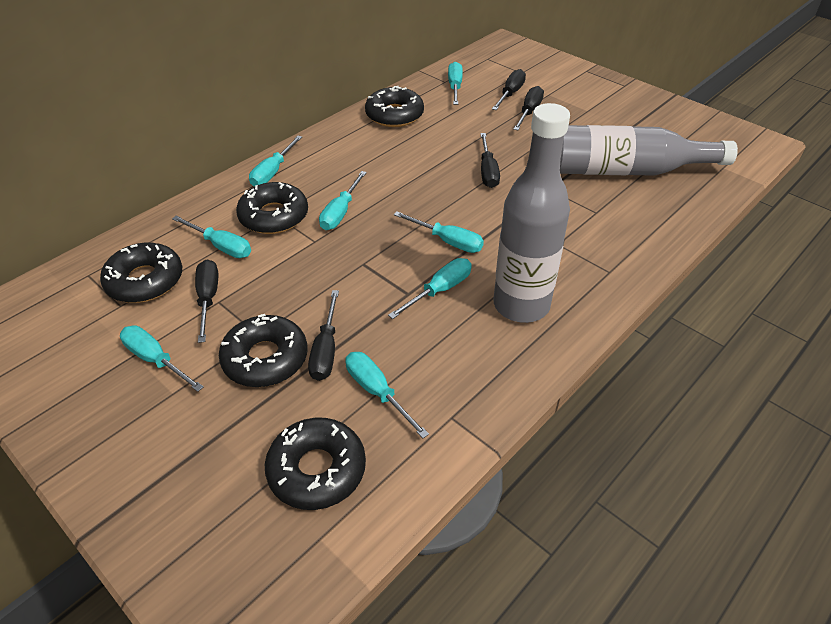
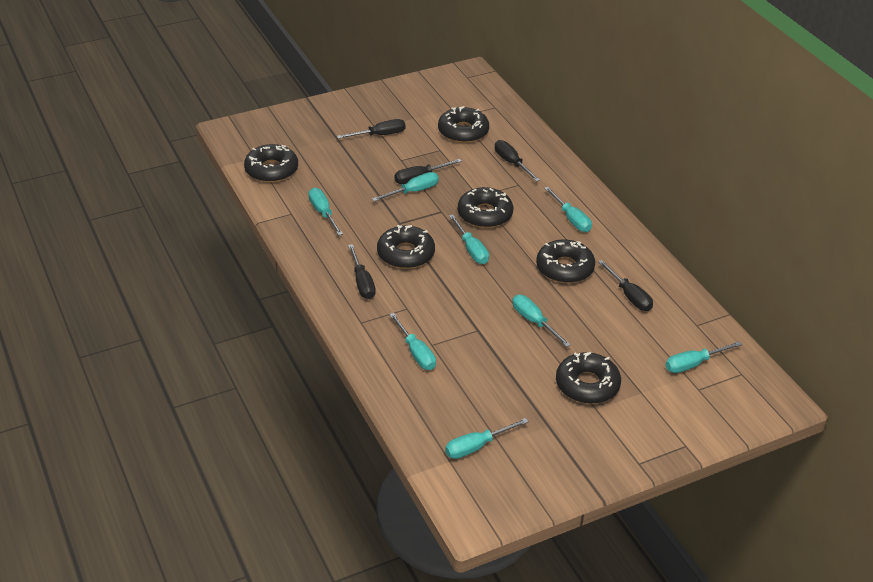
black donut: [100,243,182,303] [219,314,307,387] [236,182,308,234] [265,418,366,510] [365,86,424,127] = 5 -> [244,144,298,183] [377,225,435,269] [438,106,489,143] [458,187,513,228] [536,239,595,283] [556,352,621,404] = 6
grey bottle: [494,103,570,323] [560,125,738,176] = 2 -> none = 0

